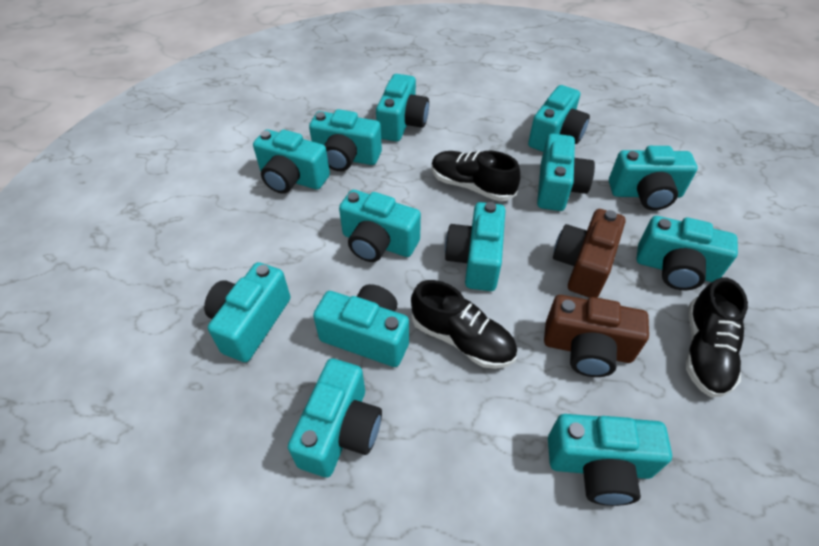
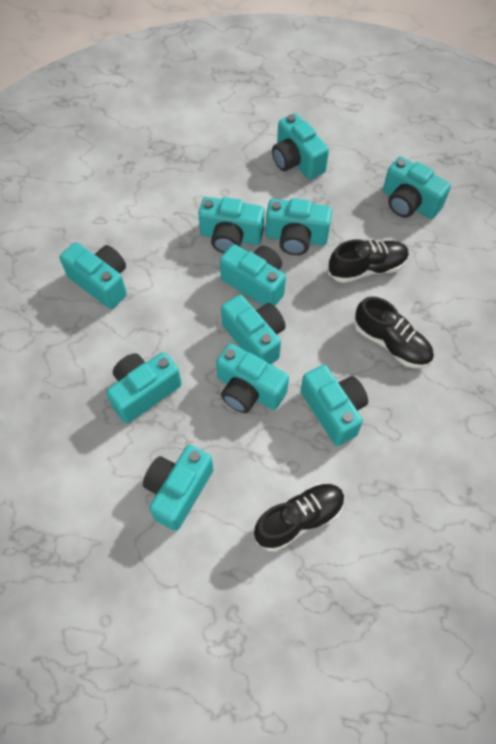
brown camera: [544,295,649,377] [553,209,625,298] = 2 -> none = 0
turquoise camera: [204,262,290,362] [253,129,330,194] [288,358,382,477] [309,109,382,171] [313,284,409,367] [339,190,421,262] [376,74,429,142] [445,202,505,291] [528,85,590,152] [537,134,595,211] [548,414,672,506] [609,146,698,210] [637,216,738,290] = 13 -> [60,242,127,309] [106,352,182,423] [143,445,213,531] [198,197,265,253] [216,344,289,413] [220,244,286,306] [221,295,286,364] [266,198,332,255] [272,113,329,180] [301,365,368,446] [383,156,451,219] = 11

